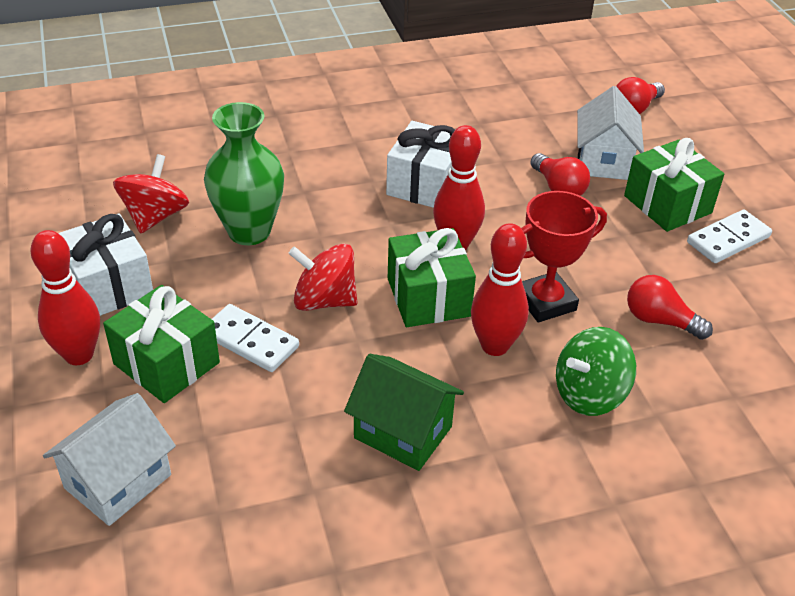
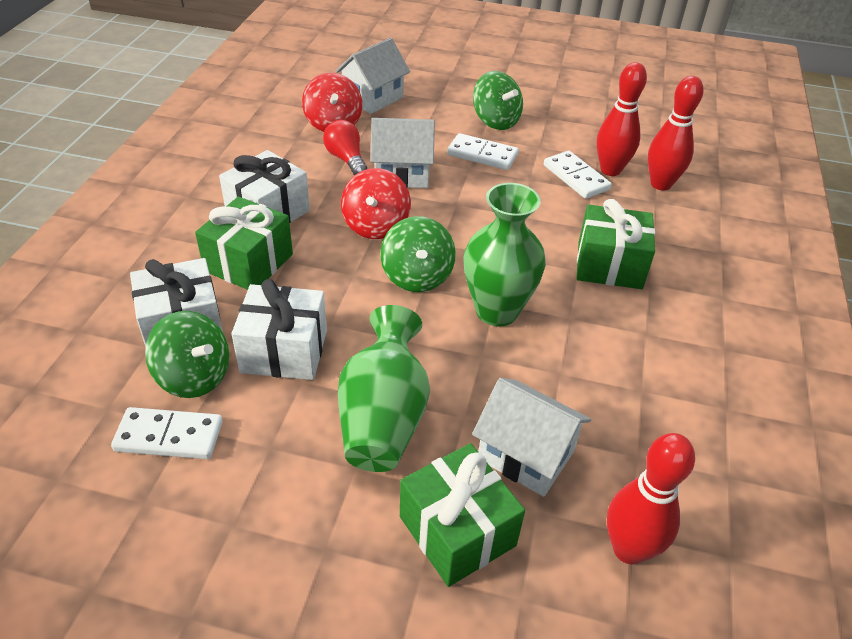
green house: [344,354,464,471] = 1 -> none = 0
green spinning top: [556,327,636,416] = 1 -> [145,311,229,398] [380,216,456,292] [473,71,523,130] = 3
green vase: [204,102,284,245] = 1 -> [338,305,430,472] [463,183,546,327] = 2
red light bulb: [530,153,590,196] [616,77,665,114] [627,275,713,340] = 3 -> [323,120,367,175] = 1
red trophy: [521,191,607,322] = 1 -> none = 0
white domino: [212,304,299,372] [687,210,772,263] = 2 -> [111,407,223,459] [447,133,519,170] [544,151,612,199] = 3
white gift: [58,213,153,316] [386,121,455,208] = 2 -> [130,258,223,347] [219,150,310,224] [231,279,327,380] = 3
white house: [43,393,176,526] [577,86,644,180] = 2 -> [335,38,410,114] [370,118,435,188] [472,378,591,497] = 3

